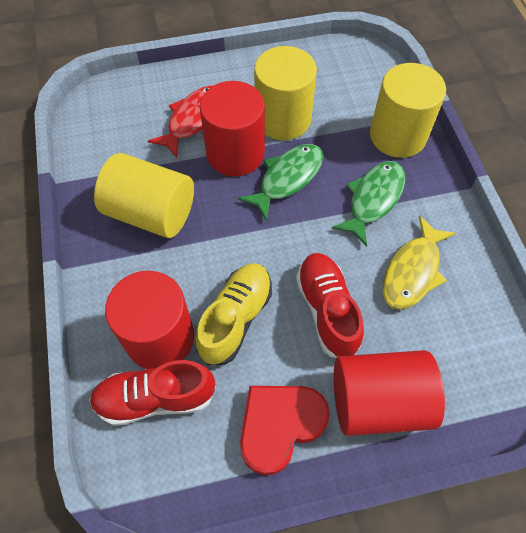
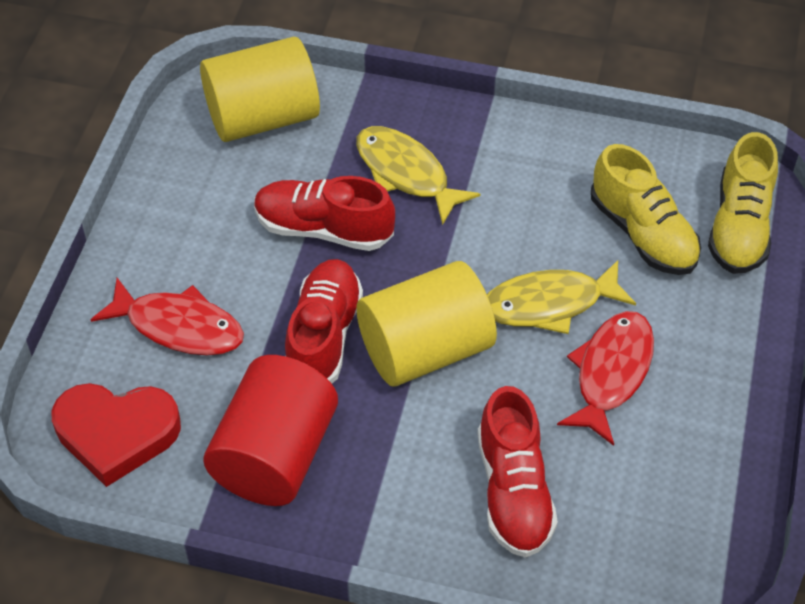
green fish: [238,144,323,221] [332,161,405,247] = 2 -> none = 0
red cylinder: [105,271,194,369] [200,81,265,176] [334,350,445,436] = 3 -> [203,355,338,506] = 1
red fish: [148,85,214,158] = 1 -> [91,278,244,355] [557,311,654,446] = 2
red shoe: [89,360,216,426] [296,253,364,358] = 2 -> [254,176,395,251] [285,259,363,384] [478,386,558,558] = 3
yellow cylinder: [94,153,194,238] [254,46,317,140] [370,63,446,158] = 3 -> [200,37,320,142] [356,261,497,386] = 2
yellow fish: [383,216,456,310] = 1 -> [356,126,480,225] [487,260,636,334] = 2
yellow shoe: [195,263,272,365] = 1 -> [591,144,701,275] [708,132,778,274] = 2

